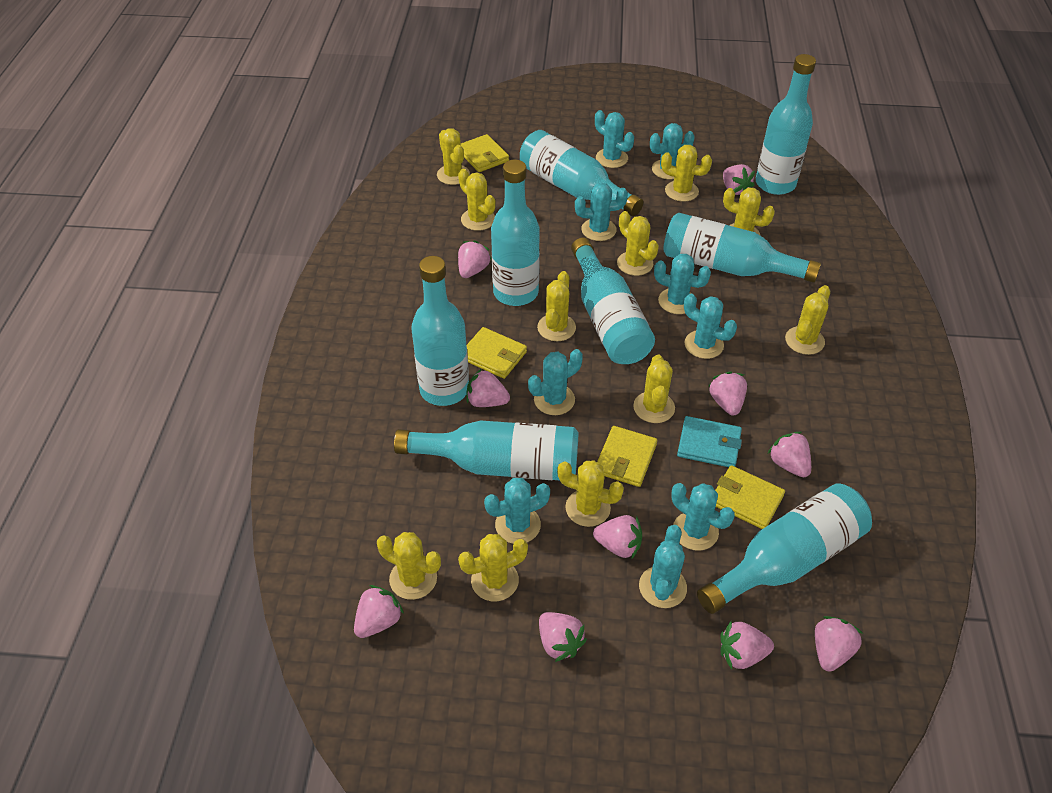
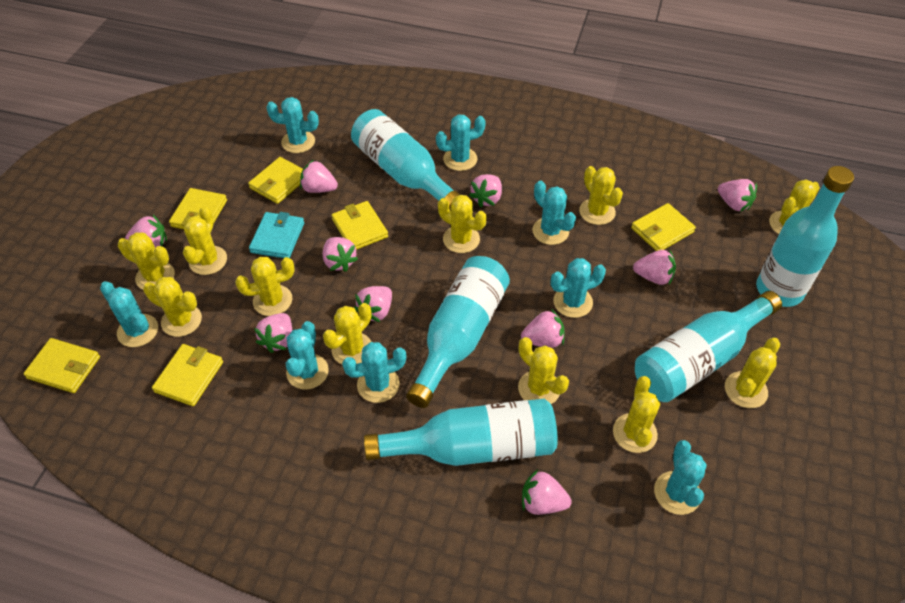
turquoise bottle: [394,421,578,480] [411,256,469,406] [491,160,540,306] [520,130,643,216] [571,238,655,364] [663,213,821,283] [697,483,872,614] [756,54,816,195] = 8 -> [351,109,461,211] [364,399,558,466] [406,256,510,408] [635,291,782,402] [756,166,854,307] = 5
turquoise cactus: [484,478,550,544] [528,349,583,415] [575,183,628,241] [595,110,634,168] [639,525,687,608] [650,123,695,179] [654,254,711,314] [671,483,735,551] [684,294,737,359] = 9 -> [100,281,158,347] [266,97,319,153] [286,321,329,390] [342,342,407,403] [436,114,486,171] [532,181,576,245] [550,258,606,318] [654,440,707,515] = 8
yellow wallet: [461,134,509,172] [466,327,527,379] [597,426,657,487] [715,465,785,529] = 4 -> [23,338,100,393] [152,344,223,406] [169,188,227,229] [248,157,303,204] [332,201,388,250] [631,203,696,251] = 6

